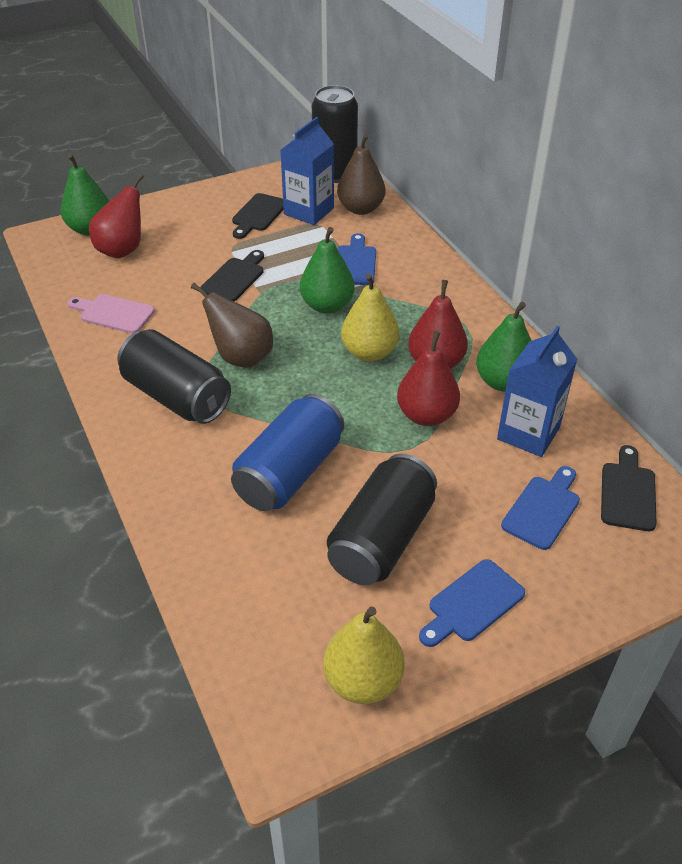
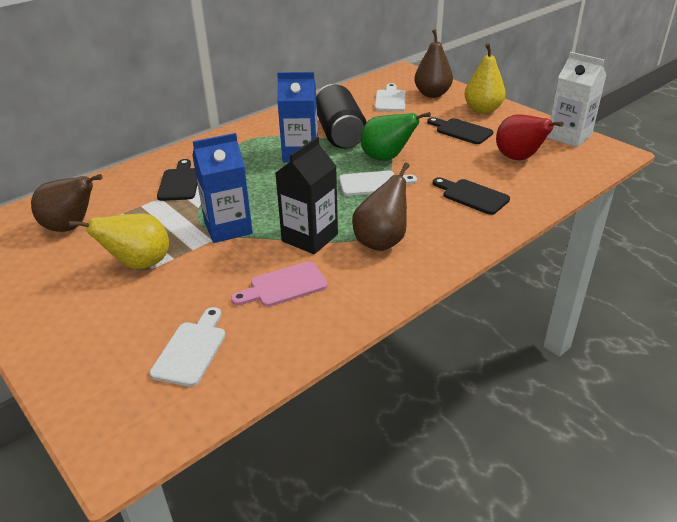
black can: [118,329,231,424] [312,85,358,183] [327,454,437,585] = 3 -> [316,84,367,149] = 1
black carton: none = 0 -> [275,137,338,254] = 1
blue can: [231,394,344,511] = 1 -> none = 0
blue cutting board: [337,233,376,285] [419,559,525,647] [501,466,580,550] = 3 -> none = 0
brown pear: [191,283,273,368] [337,134,385,215] = 2 -> [31,174,103,232] [352,163,410,251] [414,29,453,98] = 3
green pear: [61,154,109,236] [300,227,355,314] [476,302,531,392] = 3 -> [361,112,431,161] = 1
red pear: [89,174,144,259] [397,331,460,426] [408,280,468,369] = 3 -> [496,114,563,160] = 1
white carton: none = 0 -> [547,52,606,147] = 1
white cutting board: none = 0 -> [150,307,225,387] [339,171,417,196] [375,83,406,111] = 3

